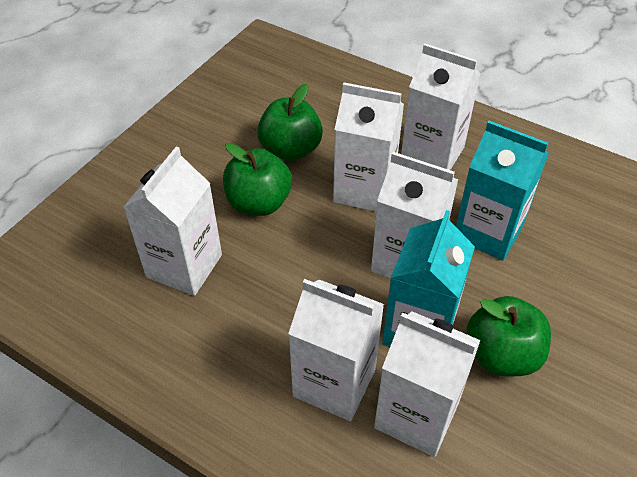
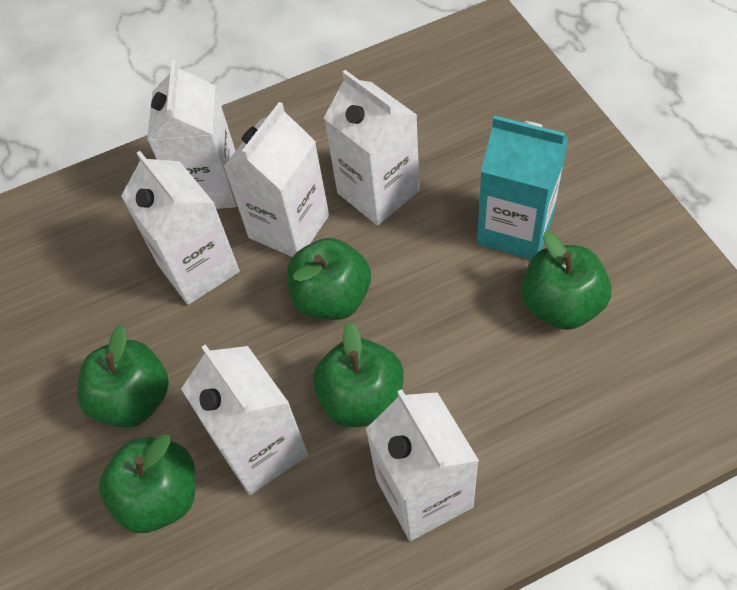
green apple: [223,143,292,216] [257,84,323,161] [467,296,551,376] = 3 -> [77,324,169,428] [99,434,196,533] [287,238,371,320] [313,322,404,427] [522,231,611,330] = 5
turquoise carton: [382,210,475,347] [456,121,549,261] = 2 -> [477,116,569,259] = 1

